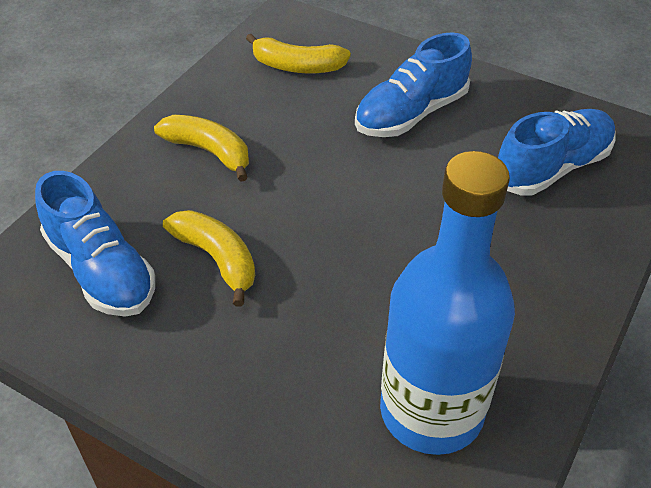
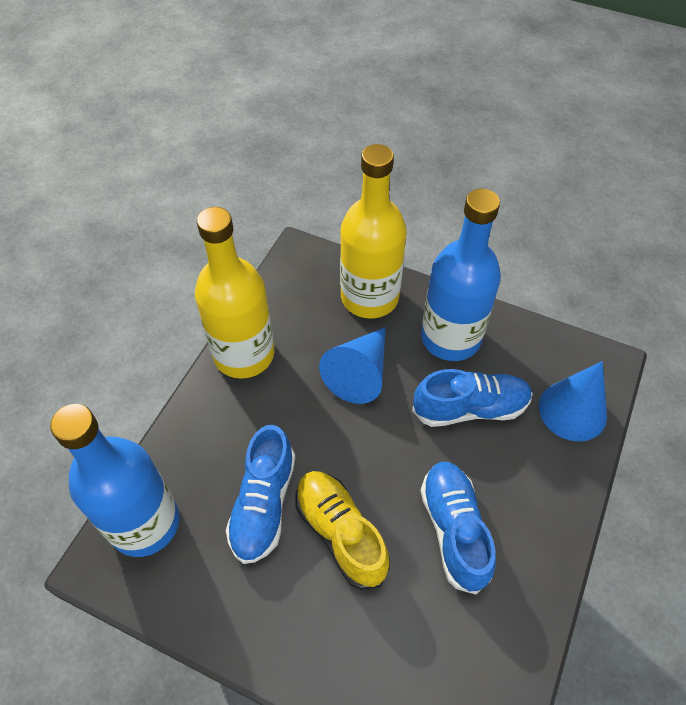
blue bottle: [380,151,515,455] = 1 -> [50,404,179,557] [421,189,501,361] = 2
blue cone: none = 0 -> [319,327,386,404] [539,361,607,442] = 2
yellow banana: [154,115,249,182] [163,210,255,307] [246,34,351,73] = 3 -> none = 0
yellow bottle: none = 0 -> [195,207,275,379] [340,144,406,318] = 2
yellow shoe: none = 0 -> [296,471,390,590] = 1

